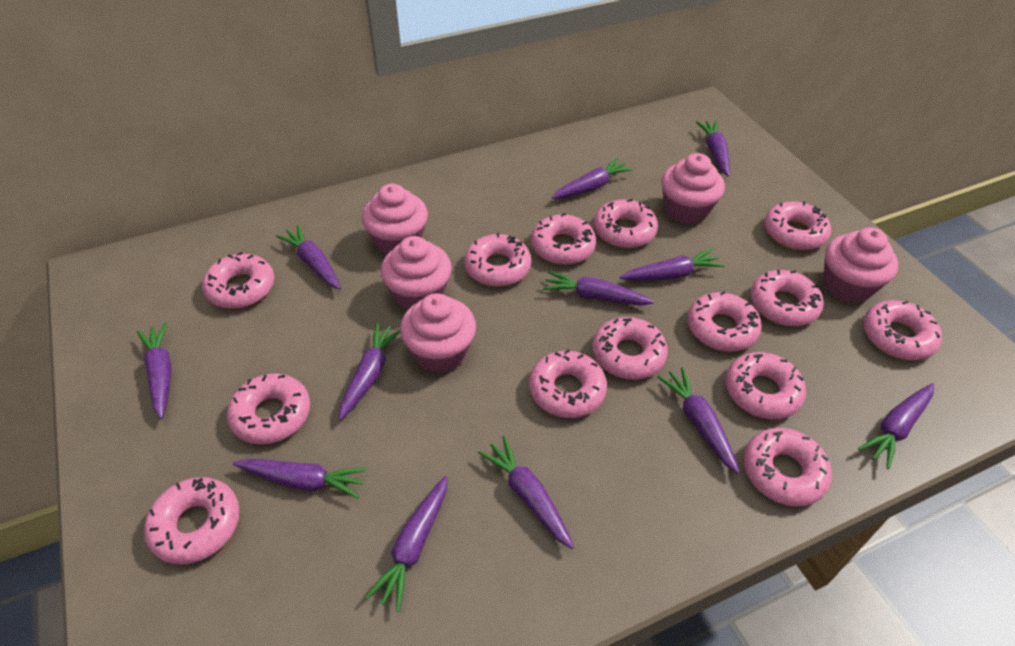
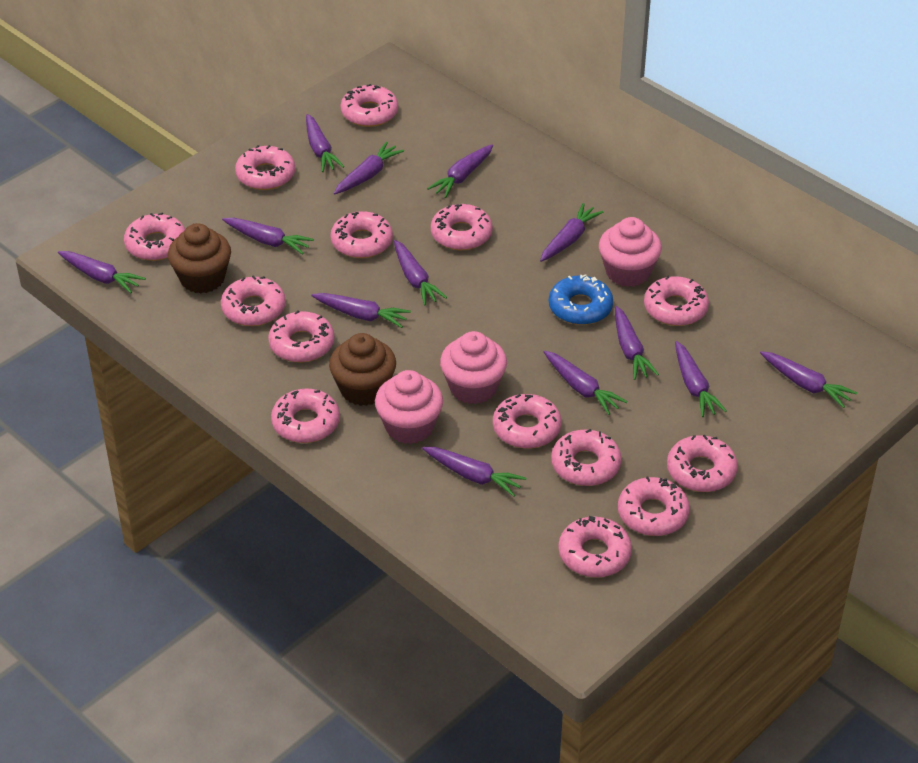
blue donut: none = 0 -> [549,274,613,325] = 1
brown cupcake: none = 0 -> [168,223,231,293] [329,333,396,406] = 2
pink cupcake: [362,184,428,255] [381,236,452,310] [400,293,476,373] [661,153,725,225] [823,227,898,303] = 5 -> [375,370,443,444] [440,331,507,404] [599,217,662,287] = 3
purple carrot: [137,323,171,419] [233,459,368,499] [276,225,341,290] [339,323,400,420] [365,476,448,612] [478,436,574,549] [543,271,654,305] [552,158,633,199] [620,249,724,280] [657,367,740,474] [696,121,730,176] [858,383,934,469] = 12 -> [58,251,145,293] [222,218,314,255] [306,114,344,172] [311,293,411,328] [334,142,404,194] [394,240,447,306] [422,447,526,497] [427,144,493,198] [540,203,603,262] [544,351,627,415] [615,306,659,380] [675,341,727,417] [760,351,857,408] = 13

